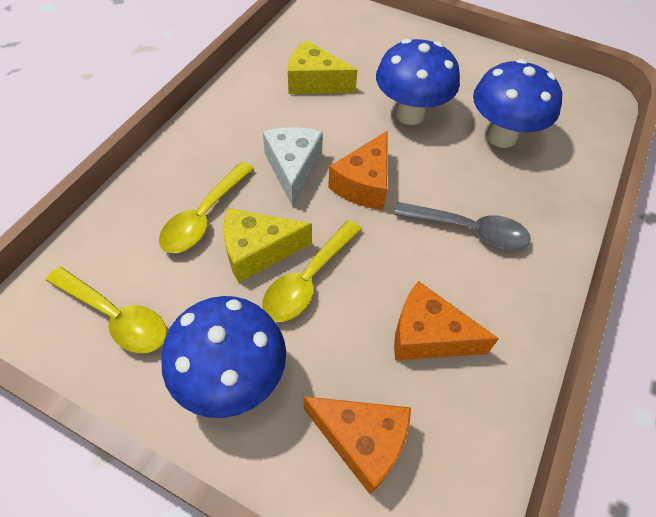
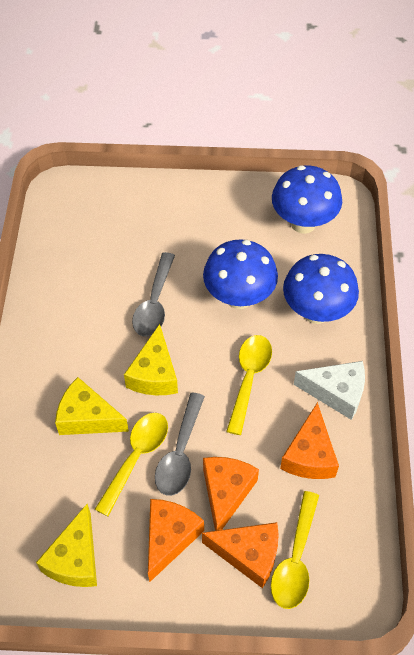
grey spoon: [394,202,531,250] = 1 -> [132,252,175,336] [155,393,205,496] = 2
orange cheese: [304,396,411,495] [328,131,387,210] [394,281,499,360] = 3 -> [148,499,204,583] [202,522,279,588] [203,457,259,531] [280,402,339,479] = 4
yellow cheese: [223,208,312,283] [288,40,358,94] = 2 -> [36,504,97,587] [55,377,129,435] [124,324,178,395] = 3

